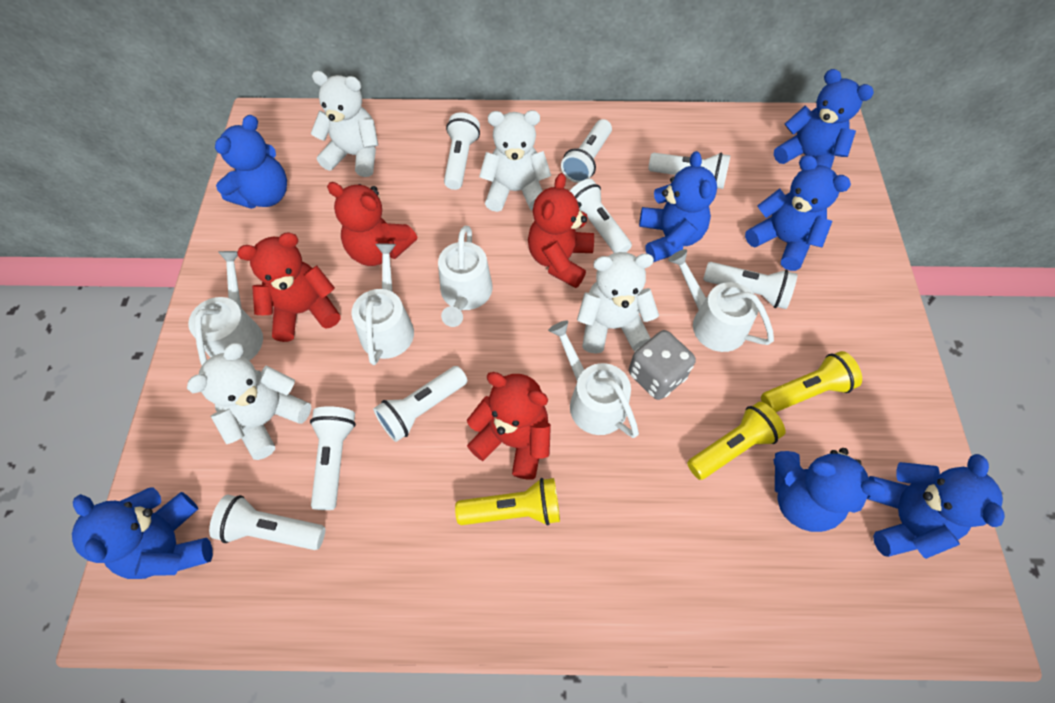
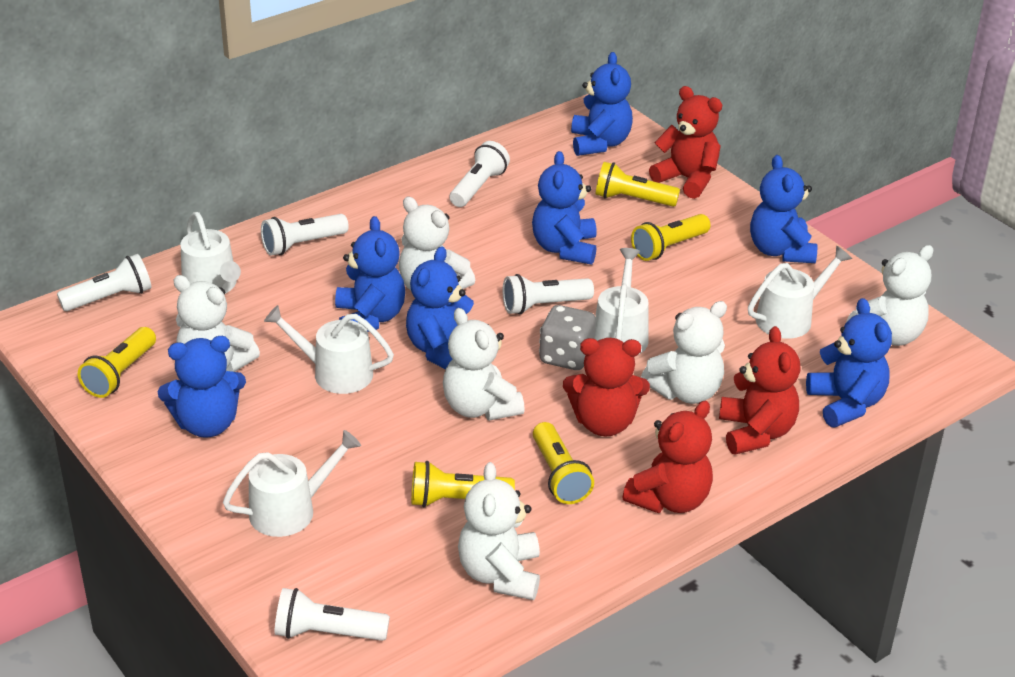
white flashlight: [209,495,325,550] [310,406,356,510] [373,366,467,442] [444,113,480,190] [561,119,612,183] [570,179,632,253] [648,153,731,189] [703,262,797,309] = 8 -> [57,254,152,311] [261,214,349,256] [275,588,390,641] [450,141,510,207] [503,274,594,315] = 5
white teddy bear: [187,343,311,460] [311,71,378,177] [479,110,551,212] [577,252,659,354] = 4 -> [173,275,260,372] [399,197,475,290] [443,308,525,421] [458,462,540,600] [641,301,727,404] [846,245,934,346] = 6
yellow flashlight: [455,478,560,525] [687,402,786,480] [761,351,862,412] = 3 -> [78,327,156,398] [411,461,515,507] [533,422,594,504] [596,162,680,207] [631,214,711,261] = 5

